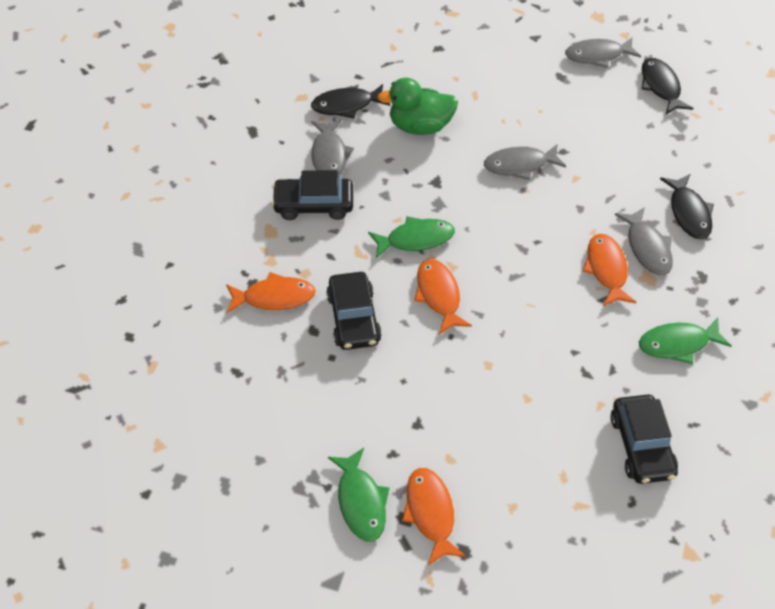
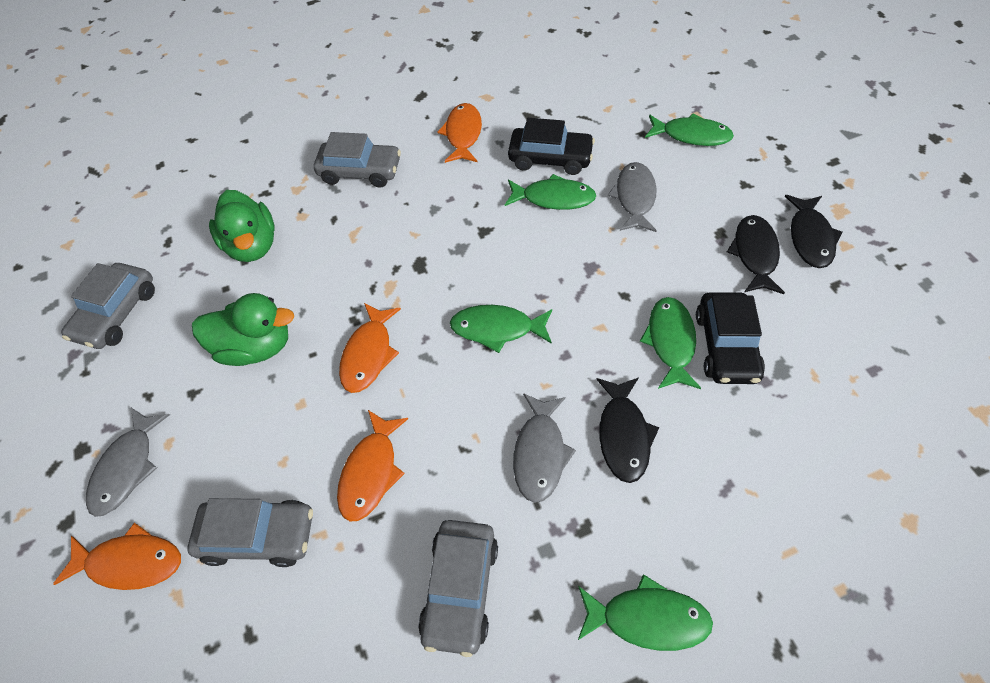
black car: [271,170,353,220] [326,272,382,350] [610,395,678,484] = 3 -> [508,118,595,175] [696,292,765,384] = 2
green duck: [377,78,458,135] = 1 -> [192,293,294,366] [209,190,275,262] = 2
green fish: [328,448,390,541] [368,216,455,258] [639,318,732,364] = 3 -> [450,305,552,353] [505,174,596,210] [578,574,713,651] [640,297,701,389] [645,113,734,146] = 5
grey car: none = 0 -> [61,263,155,349] [187,498,313,567] [314,132,401,188] [418,520,498,657] = 4
grey fish: [311,119,354,175] [484,144,566,180] [565,37,641,68] [615,207,673,275] = 4 -> [86,408,170,517] [513,393,576,503] [608,162,657,232] = 3

